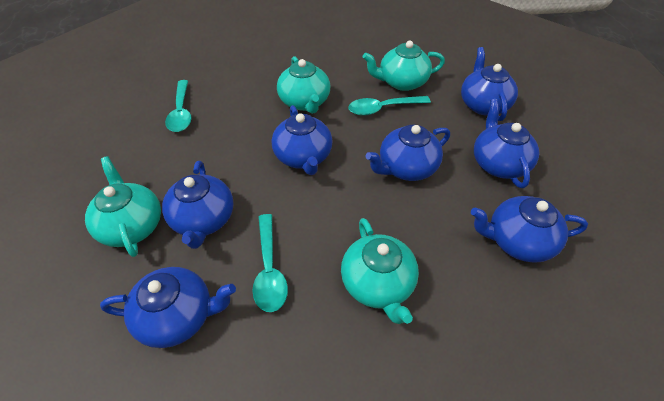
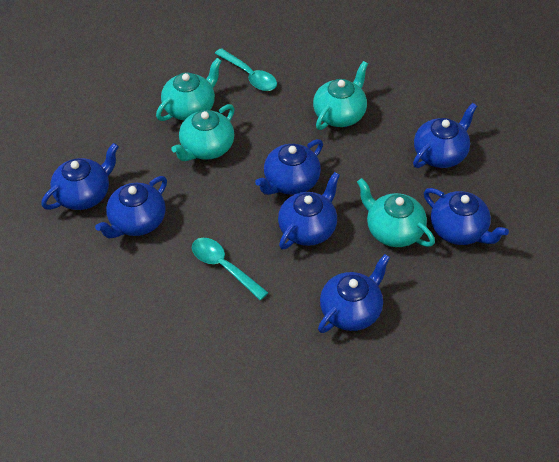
turquoise spoon: [165,80,192,132] [252,214,288,312] [348,96,431,116] = 3 -> [192,238,269,300] [215,48,277,91] = 2

